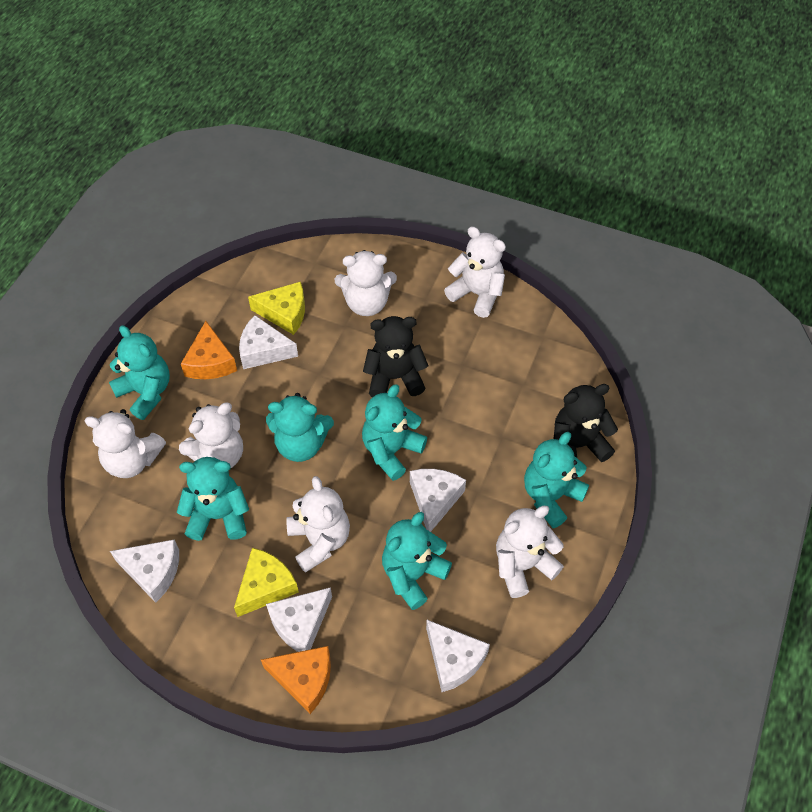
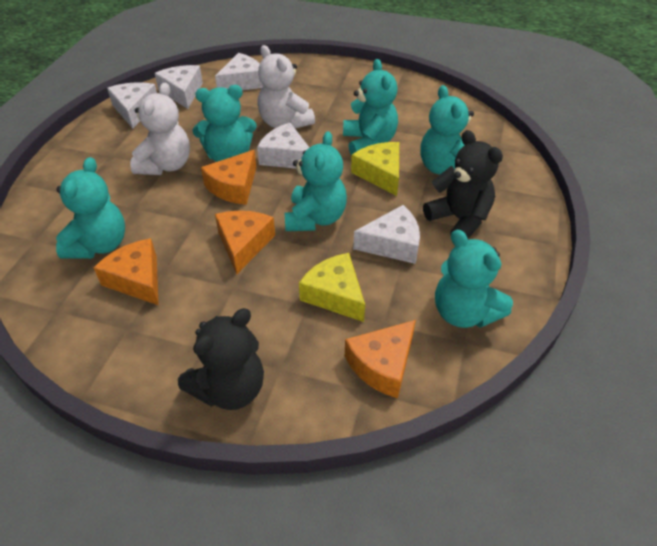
orange cheese: [181,321,237,379] [261,646,331,714] = 2 -> [94,238,159,305] [201,150,256,205] [215,211,275,274] [345,320,416,398] = 4
white teddy bear: [85,409,166,478] [179,403,243,468] [287,476,350,573] [335,250,397,316] [444,226,506,318] [496,506,564,598] = 6 -> [130,83,190,175] [257,45,315,128] = 2

